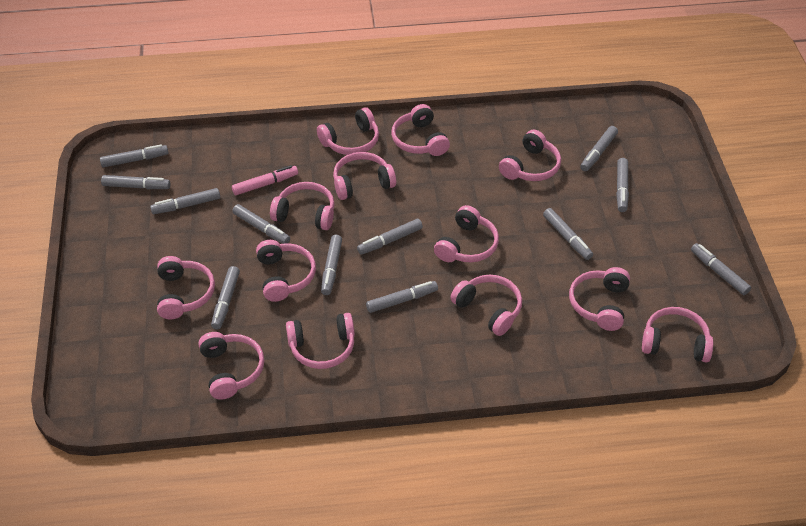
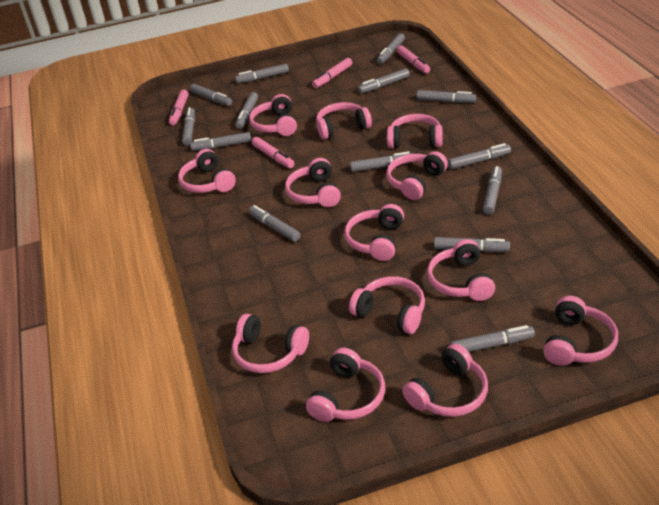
grey marker: [100,144,168,167] [101,175,170,189] [150,188,220,214] [211,266,240,329] [232,204,290,244] [321,235,342,295] [357,219,423,255] [366,281,438,313] [543,208,593,260] [580,126,618,171] [616,158,629,212] [691,243,751,295] = 12 -> [182,107,195,145] [190,84,232,106] [190,132,251,151] [235,64,289,83] [235,92,258,129] [249,205,301,242] [350,151,414,172] [358,68,410,93] [376,33,405,64] [417,90,476,103] [434,237,510,252] [448,143,511,169] [450,325,535,352] [483,166,502,215] = 14
pink marker: [232,165,298,195] = 1 -> [169,89,189,125] [252,137,295,168] [312,58,352,88] [396,45,430,73] = 4

